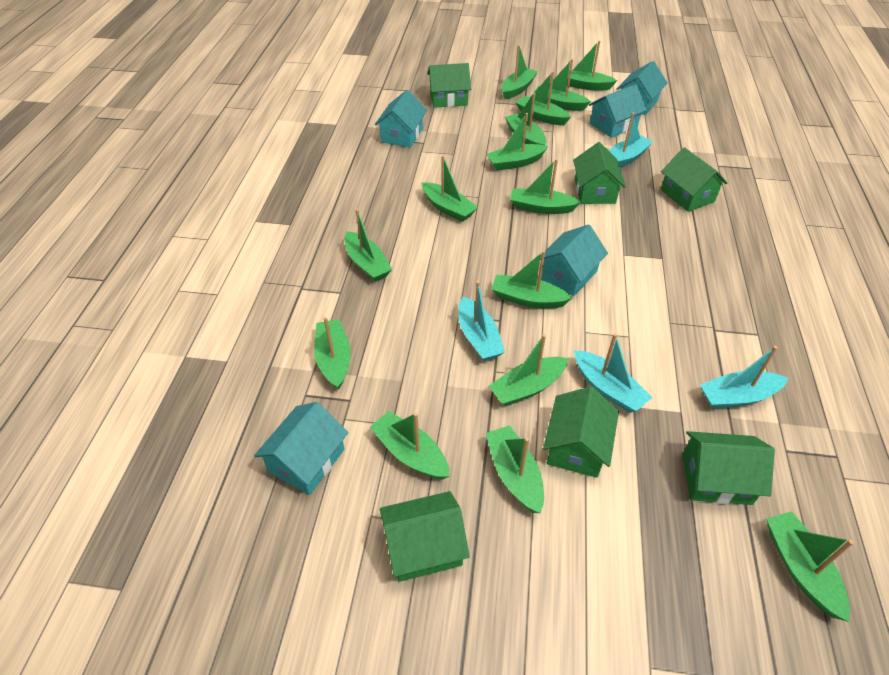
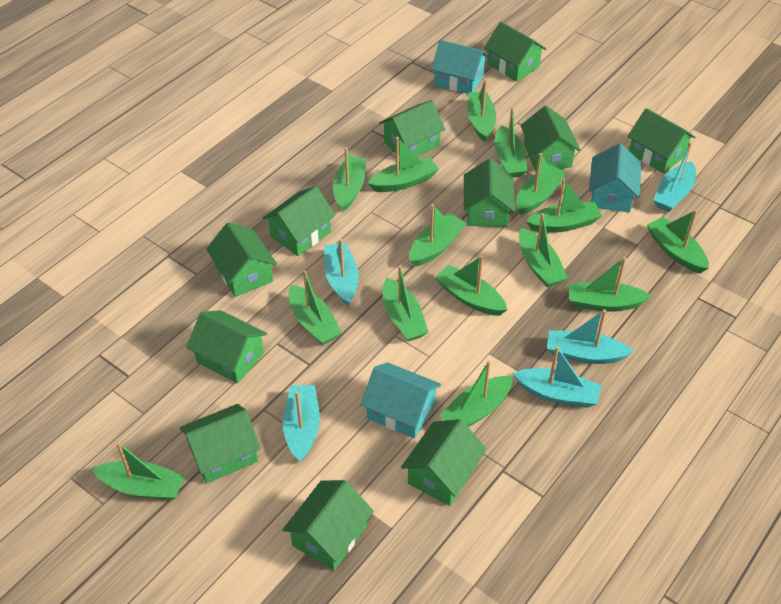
green house: [380,491,470,582] [427,63,471,108] [543,386,619,478] [573,142,626,204] [661,147,727,212] [682,431,775,505] = 6 -> [180,404,261,483] [186,310,267,383] [206,222,277,297] [263,186,336,256] [283,480,374,571] [379,100,446,157] [401,419,486,506] [464,158,515,227] [484,22,546,82] [521,106,581,172] [627,108,696,174] = 11
turquoise boat: [459,281,505,361] [574,333,652,413] [609,113,653,168] [700,346,788,409] = 4 -> [283,385,320,462] [324,239,359,306] [513,346,602,408] [547,309,634,364] [654,142,696,212] = 5
turquoise house: [254,402,348,495] [375,90,427,148] [540,224,608,296] [589,84,647,138] [616,61,667,115] = 5 -> [361,362,441,438] [431,40,489,94] [589,143,642,212] = 3

